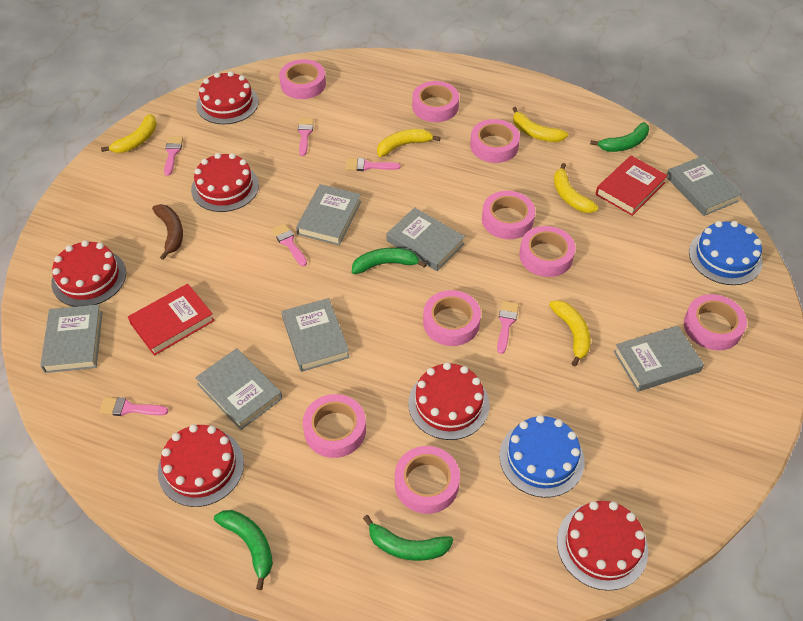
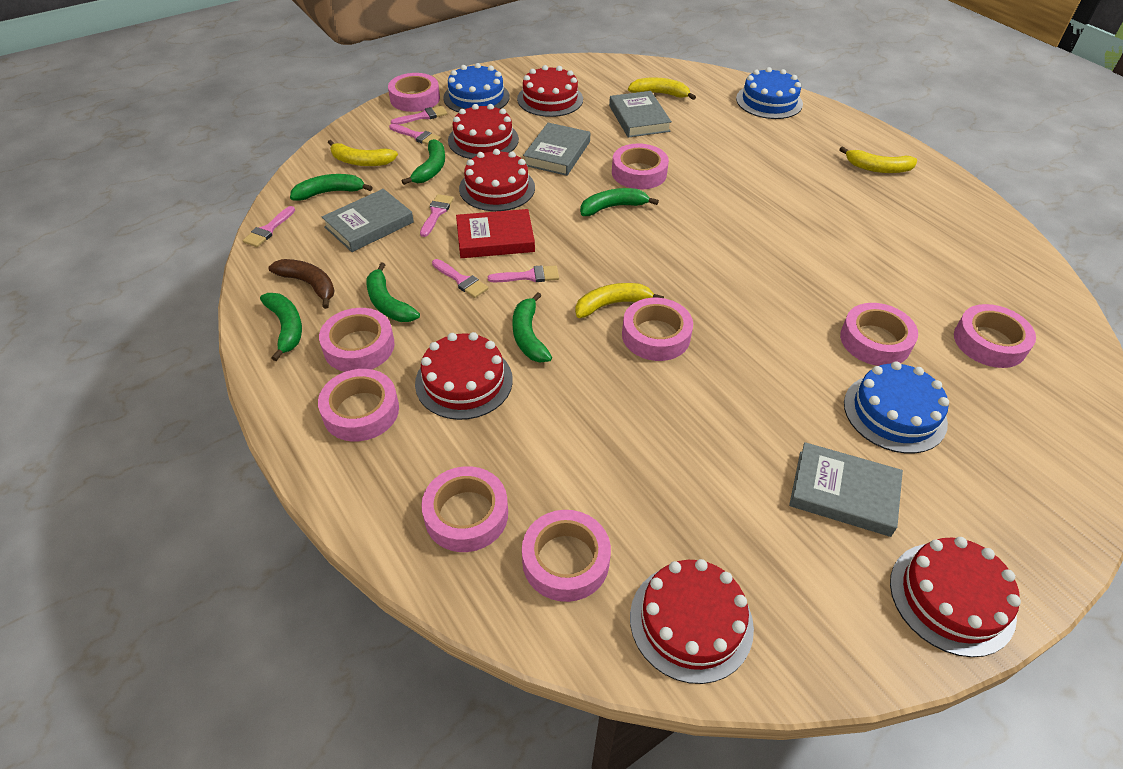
blue cake: [499,415,585,498] [689,221,763,285] = 2 -> [443,63,510,113] [736,67,803,119] [844,361,949,454] = 3
green banana: [214,510,273,590] [352,248,427,274] [363,515,453,561] [590,122,649,152] = 4 -> [260,293,302,361] [290,174,373,201] [366,262,420,322] [402,139,445,185] [512,292,552,362] [580,188,659,216] = 6
grey book: [40,305,102,373] [195,348,282,430] [282,298,350,372] [296,184,361,245] [387,207,465,271] [614,326,704,392] [666,156,742,216] = 7 -> [322,189,414,252] [523,123,590,176] [609,91,672,138] [789,442,903,537] = 4
red book: [128,284,215,356] [595,156,668,216] = 2 -> [456,209,535,258] = 1
yellow banana: [101,114,157,153] [377,129,440,157] [512,107,568,142] [549,300,591,366] [554,163,598,213] = 5 -> [328,140,398,166] [575,283,664,318] [628,77,696,100] [839,146,917,173] = 4

